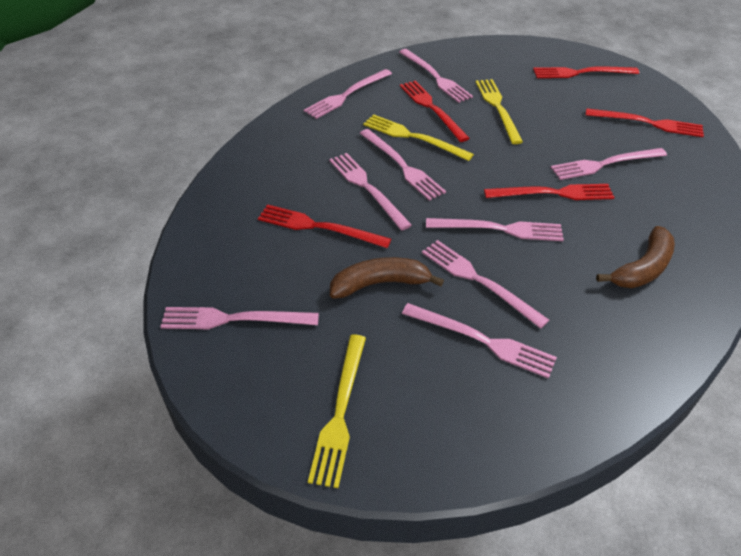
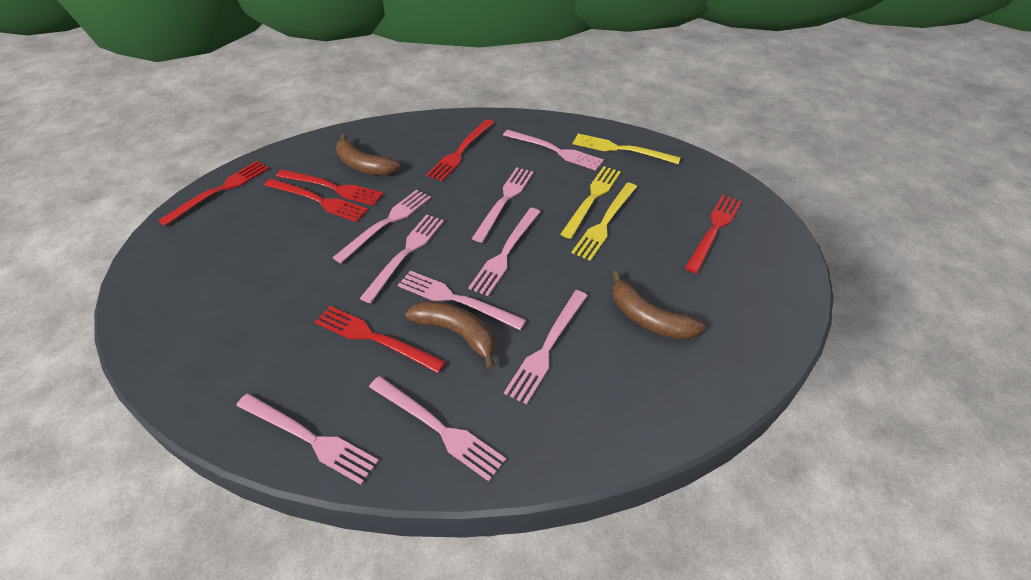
brown banana: [330,257,444,299] [596,226,675,288] = 2 -> [336,134,400,175] [405,301,495,370] [612,271,705,340] = 3
red fork: [258,204,391,248] [400,81,470,142] [484,184,615,200] [533,66,639,78] [586,108,704,137] = 5 -> [158,161,269,226] [264,178,368,222] [276,169,384,206] [315,306,446,373] [426,119,494,181] [685,195,742,273] = 6

